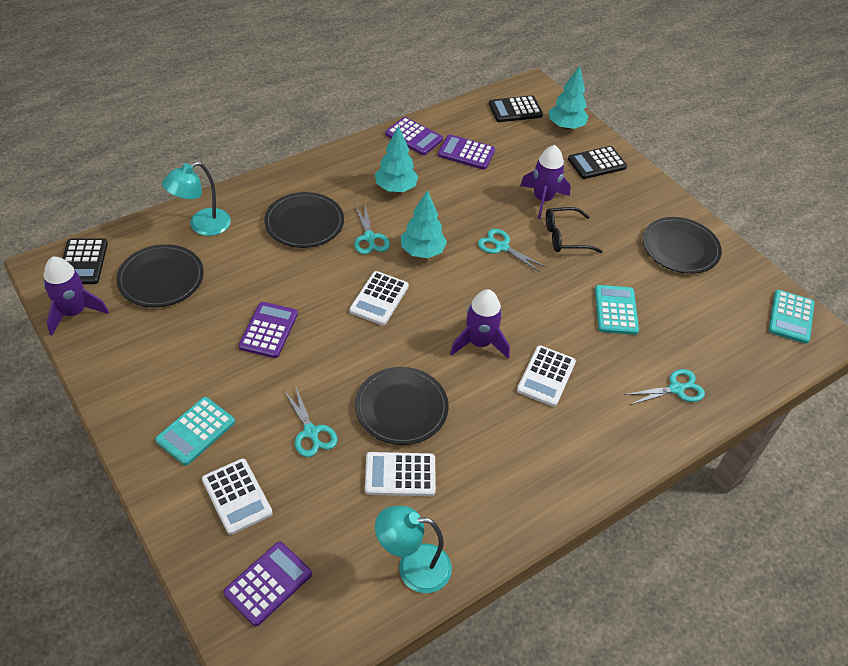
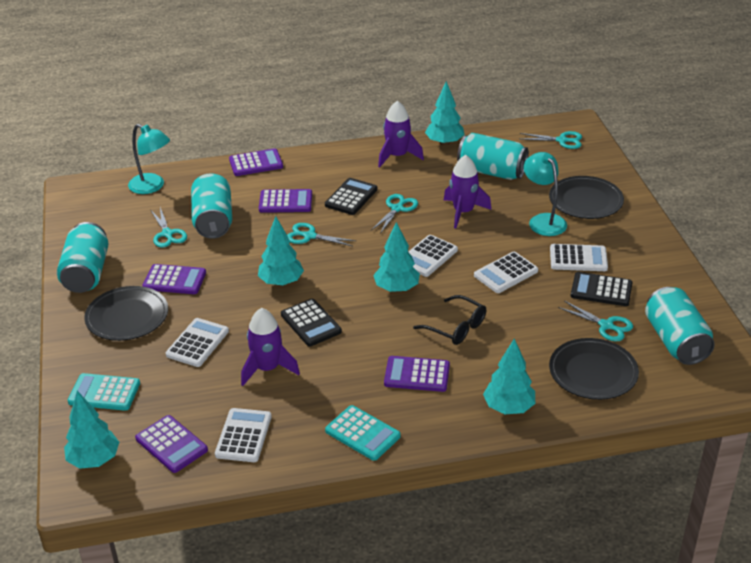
black plate: [116,244,204,307] [264,192,344,248] [355,367,449,445] [643,217,722,274] = 4 -> [84,286,168,341] [549,176,624,219] [549,338,639,400] = 3
purple calculator: [223,542,312,626] [239,302,298,358] [385,117,443,155] [438,135,495,170] = 4 -> [135,415,208,473] [142,264,206,294] [229,148,283,176] [259,189,312,213] [384,356,450,392] = 5
turquoise calculator: [155,397,235,465] [595,285,639,335] [769,290,815,344] = 3 -> [68,373,140,411] [325,405,401,461] = 2
turquoise can: none = 0 -> [57,222,108,293] [191,173,232,239] [457,133,529,180] [645,287,715,365] = 4
turquoise scissors: [283,385,337,457] [354,205,390,254] [478,229,546,273] [624,369,705,405] = 4 -> [150,207,187,248] [287,223,356,246] [371,194,418,234] [520,131,582,149] [558,301,633,342] = 5
turquoise tree: [375,126,418,192] [401,190,447,258] [549,65,588,130] = 3 -> [64,391,119,469] [258,216,304,286] [373,222,420,292] [425,81,465,146] [483,339,535,414] = 5
white calculator: [202,459,273,535] [349,271,409,325] [365,452,436,496] [517,345,576,407] = 4 -> [166,318,229,367] [215,408,272,462] [408,235,458,277] [474,252,538,293] [550,244,608,271] = 5

